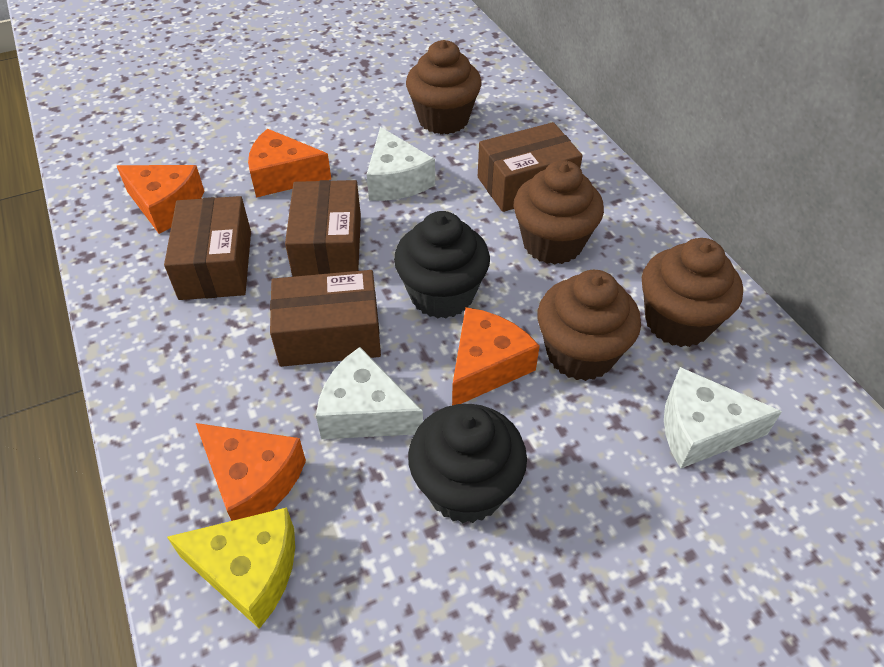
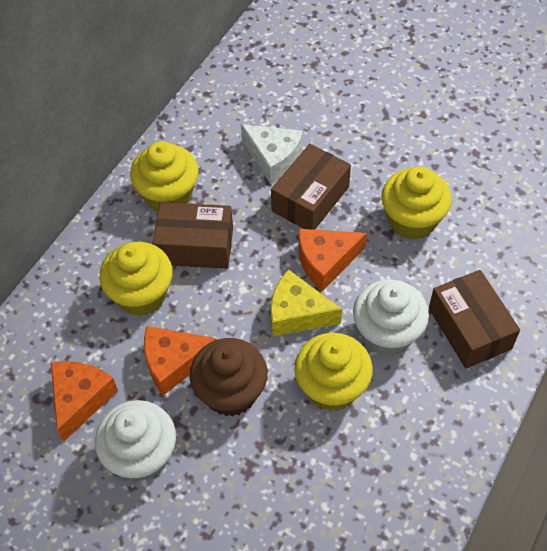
black cupcake: [394,211,490,319] [408,404,527,523] = 2 -> none = 0
brown box: [164,196,251,300] [270,270,381,367] [285,180,361,277] [478,122,582,212] = 4 -> [152,202,233,269] [271,144,351,230] [429,270,520,369] = 3
brown cupcake: [406,40,482,134] [514,160,604,265] [538,270,641,381] [642,238,743,347] = 4 -> [189,338,268,417] = 1
orange cheese: [117,165,204,234] [196,423,306,521] [248,129,331,198] [452,307,540,405] = 4 -> [51,361,118,442] [144,326,217,396] [299,229,367,291] = 3
white cheese: [316,347,423,439] [366,127,435,201] [664,367,782,468] = 3 -> [241,124,303,184] = 1
white cupcake: none = 0 -> [95,400,176,481] [353,280,429,356] = 2
yellow cupcake: none = 0 -> [99,242,173,316] [130,141,198,211] [294,333,373,411] [381,166,452,240] = 4

